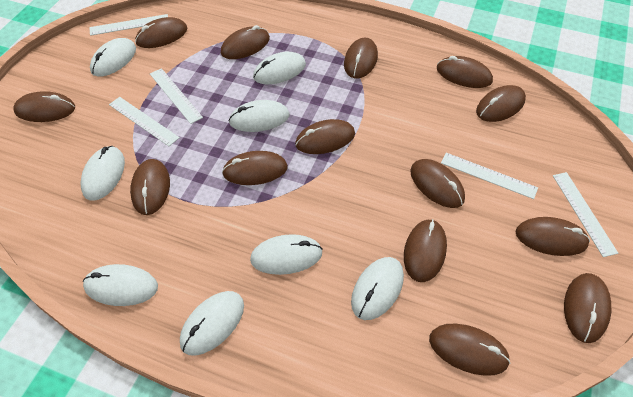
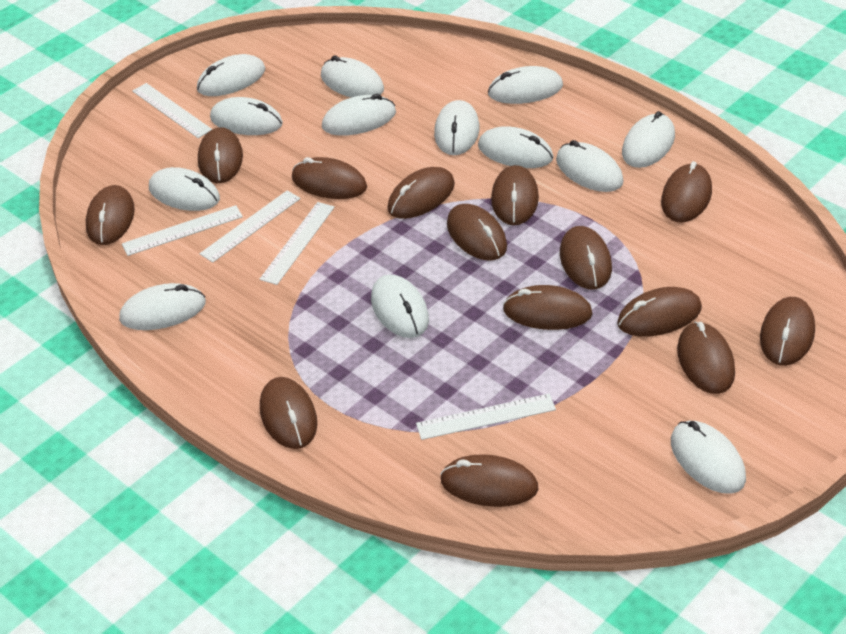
white mouse: [81,146,125,201] [83,264,158,306] [90,38,136,77] [180,291,244,356] [228,100,289,132] [250,234,323,275] [253,52,306,85] [351,257,404,320] = 8 -> [119,283,206,330] [149,167,220,211] [197,54,265,96] [210,97,283,135] [321,56,384,98] [322,94,396,136] [371,274,429,338] [434,100,479,155] [478,126,554,168] [488,66,563,104] [556,140,624,192] [622,111,675,168] [671,421,746,494] = 13

